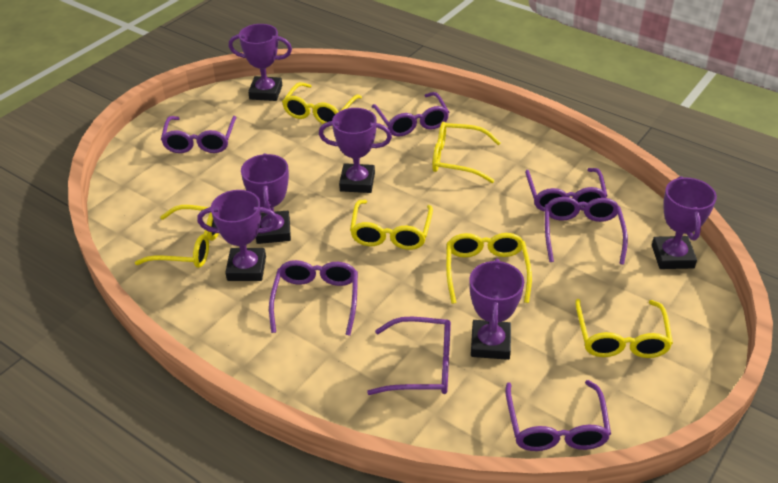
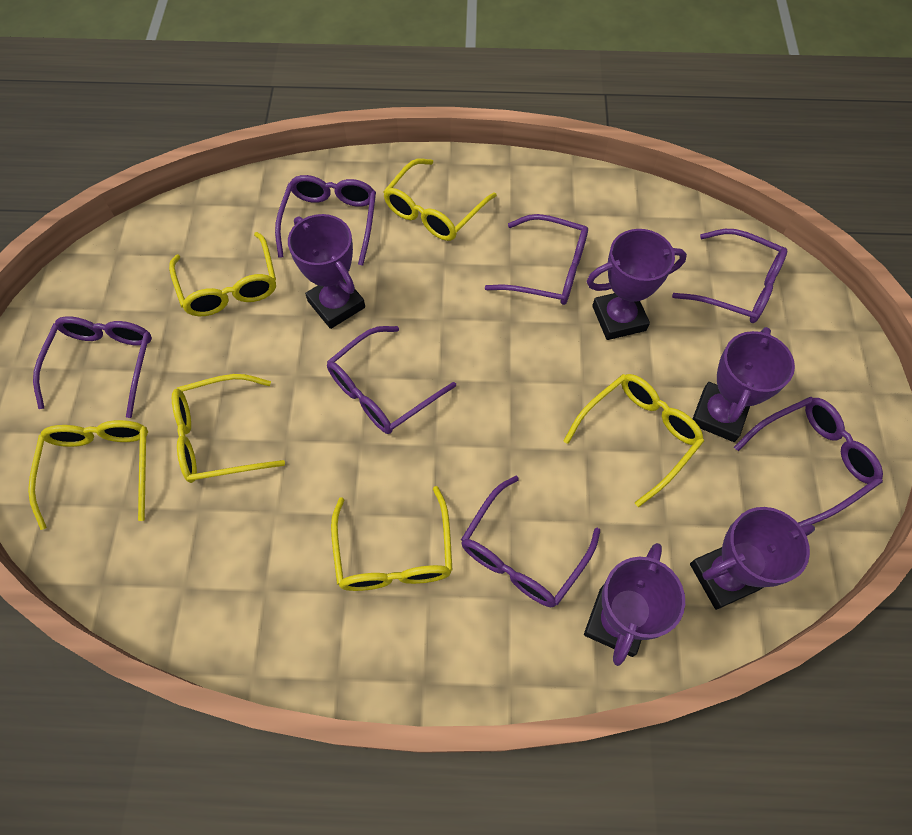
purple trophy: [197,190,279,281] [229,24,292,101] [241,153,291,244] [319,108,392,193] [469,258,524,360] [652,176,717,269] = 6 -> [288,214,365,329] [584,543,685,666] [586,229,687,340] [690,507,815,610] [693,327,795,442] = 5

